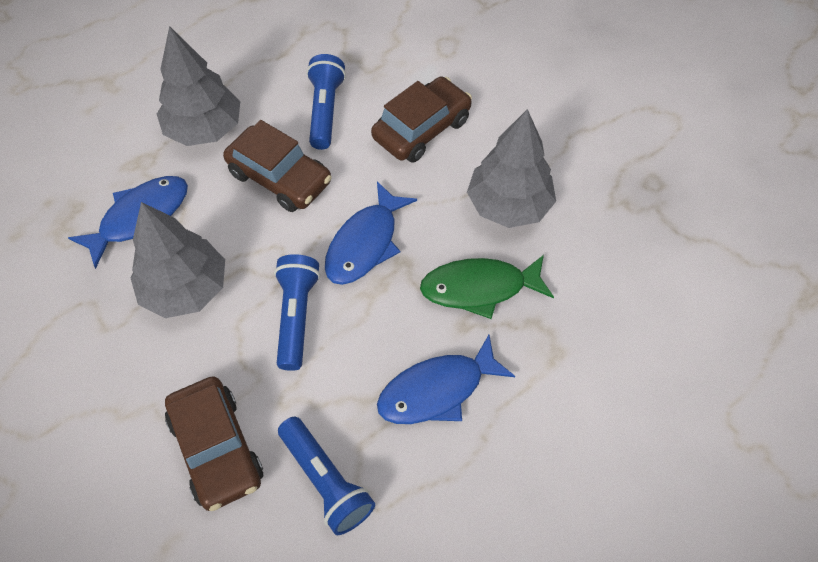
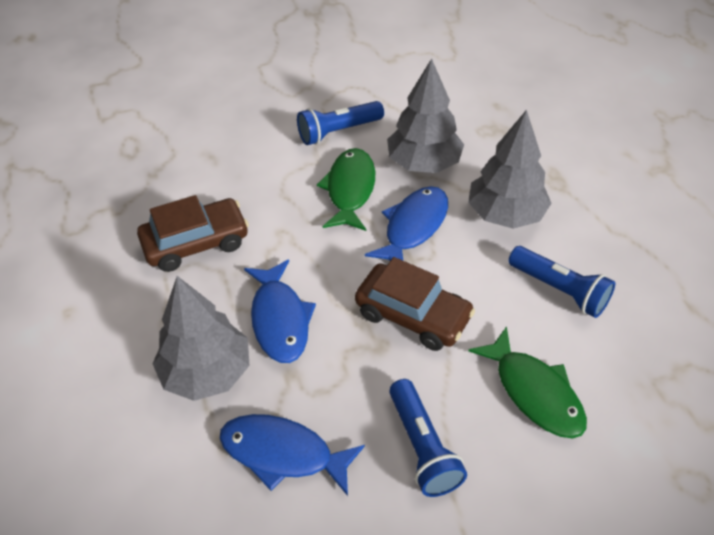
brown car: [165,376,263,511] [223,120,332,212] [371,77,472,163] = 3 -> [137,195,249,272] [355,257,475,351] = 2
green fish: [420,255,554,319] = 1 -> [317,148,375,231] [468,326,587,439] = 2

